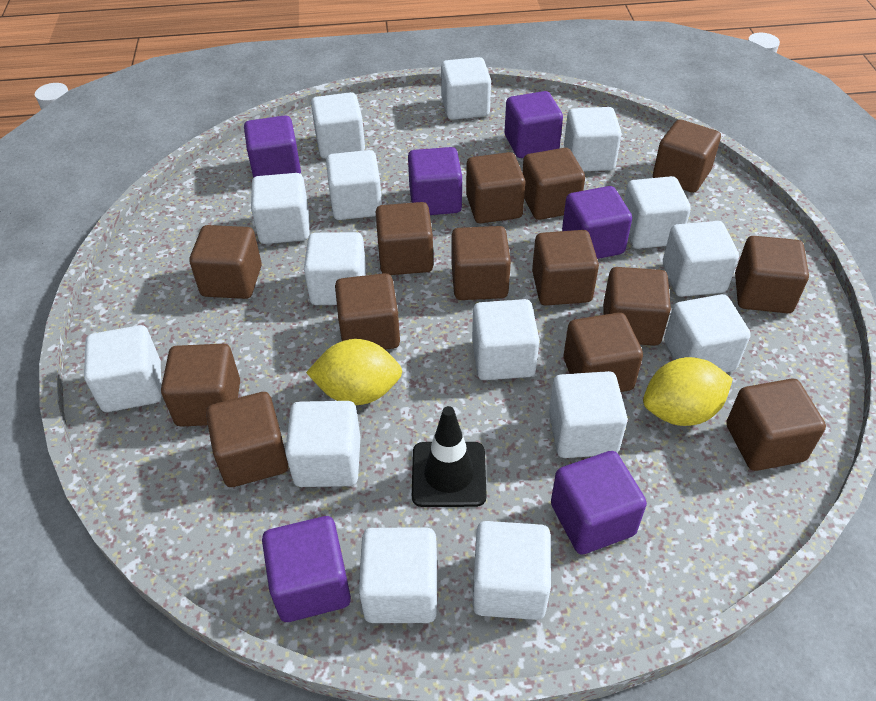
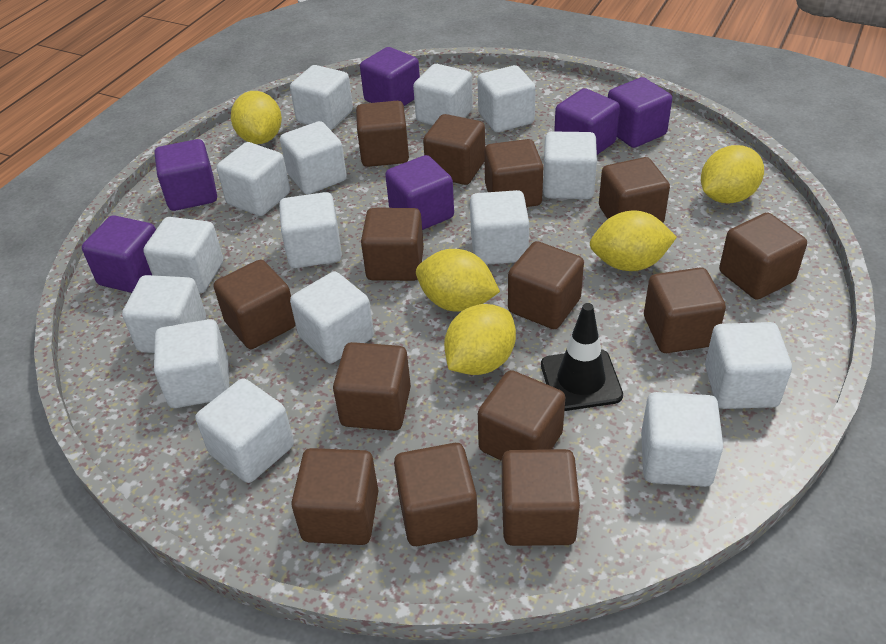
yellow lemon: [306,339,402,405] [643,357,733,426] = 2 -> [231,91,282,144] [416,249,500,312] [444,304,516,375] [590,211,677,271] [701,145,764,204] = 5

